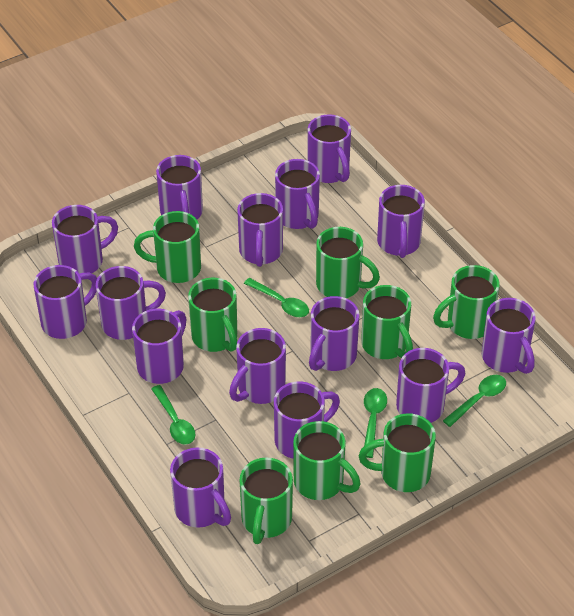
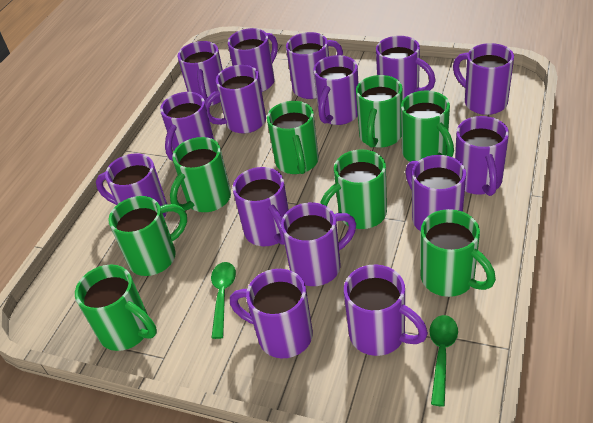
green spoon: [151,385,195,445] [244,278,309,317] [364,388,387,458] [443,375,506,427] = 4 -> [211,262,236,339] [430,315,458,406] = 2

